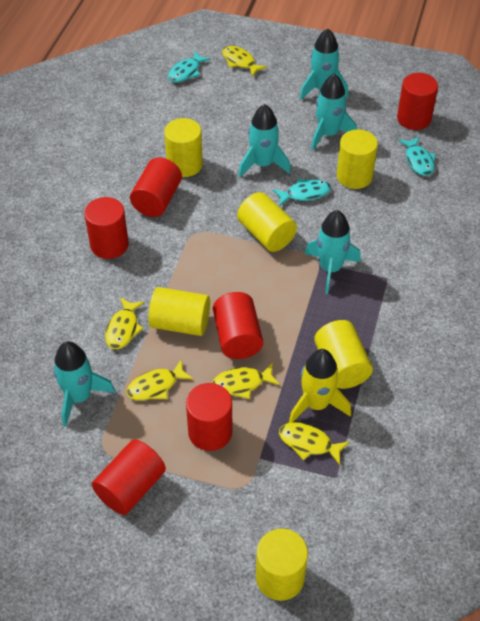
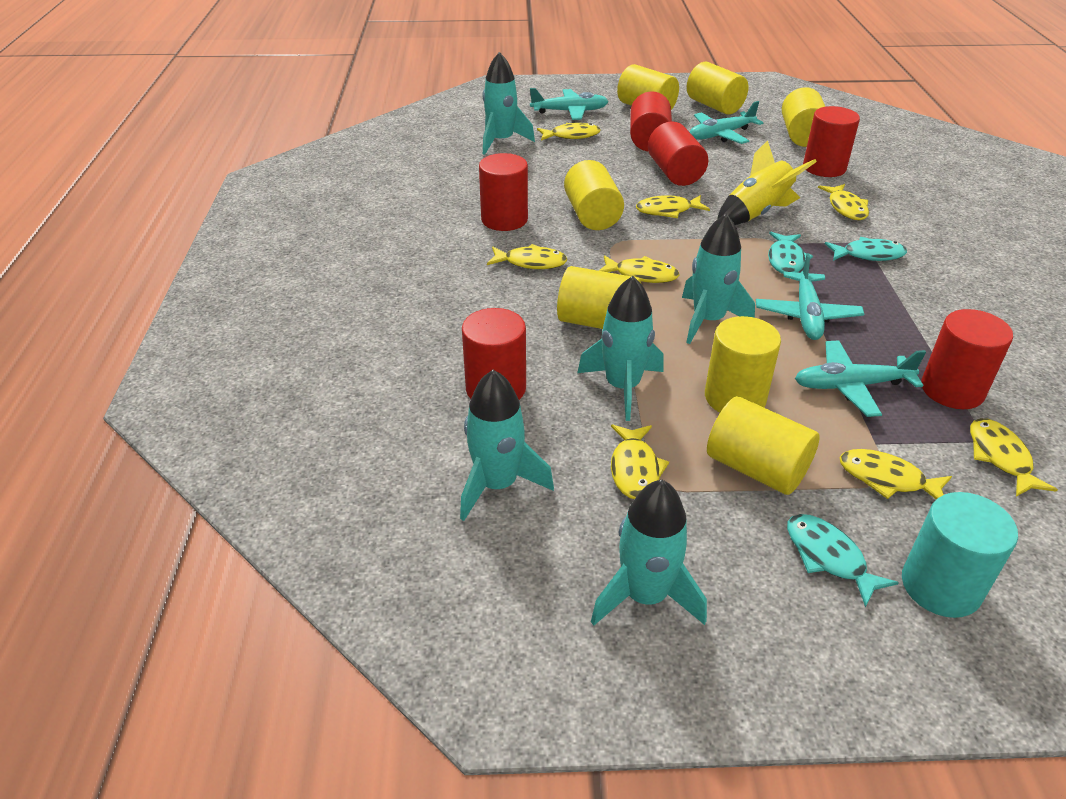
turquoise cylinder: none = 0 -> [902,492,1018,618] = 1
turquoise plane: none = 0 -> [530,88,609,120] [690,101,763,144] [756,253,864,340] [795,340,926,417] = 4
yellow cylinder: [148,287,210,336] [164,118,203,177] [237,192,297,252] [256,528,308,601] [314,320,373,389] [337,130,378,189] = 6 -> [557,266,641,329] [564,160,624,230] [617,64,679,110] [687,62,748,114] [705,316,781,413] [707,396,820,495] [782,87,825,147] = 7
yellow fish: [105,297,145,349] [126,359,194,400] [212,363,280,399] [222,46,267,77] [279,422,350,465] = 5 -> [487,244,567,269] [537,123,601,141] [599,255,680,283] [611,424,669,499] [636,195,710,218] [818,184,869,220] [840,449,952,499] [970,418,1058,497] = 8

